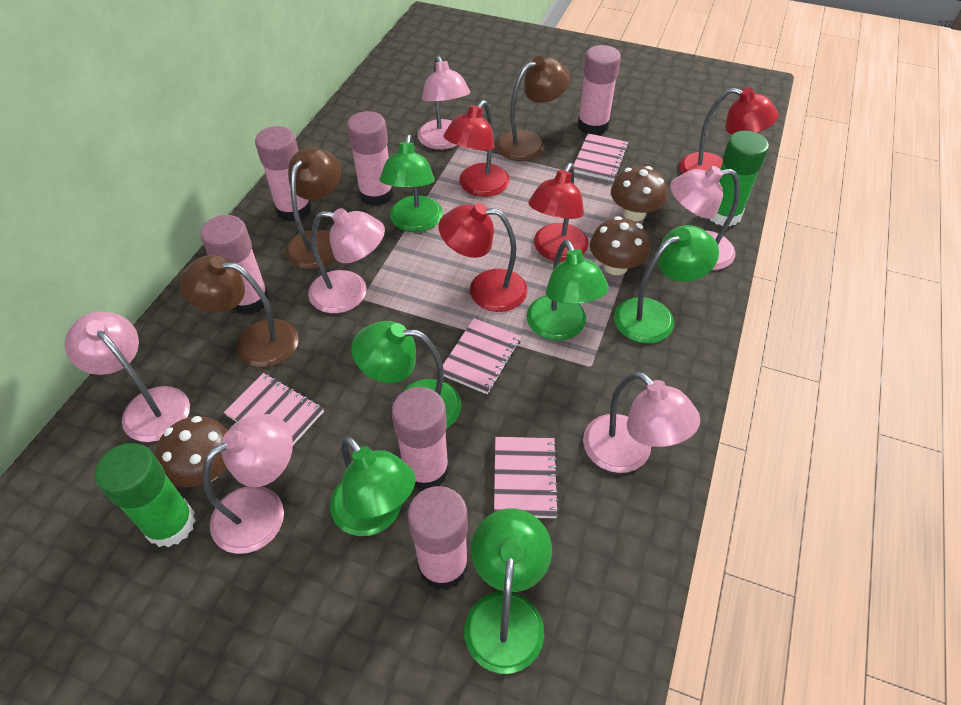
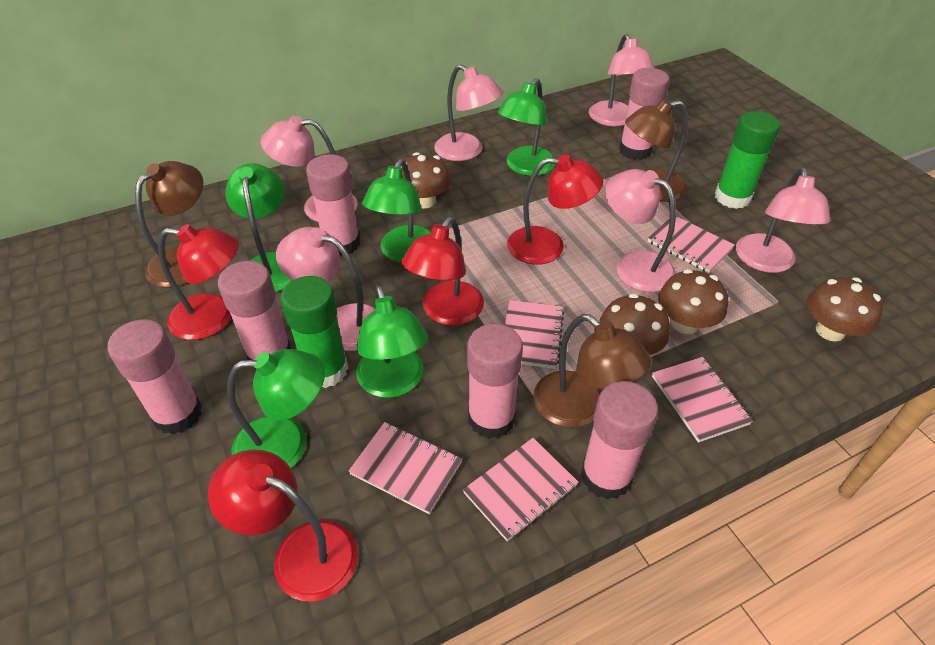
brown mushroom: [156,416,228,487] [590,216,650,275] [611,166,667,221] = 3 -> [401,152,451,209] [599,293,670,355] [658,269,728,334] [807,277,883,342] = 4
green lamp: [330,436,415,536] [351,321,461,429] [380,134,443,232] [464,509,552,674] [527,240,609,341] [614,225,719,343] = 6 -> [225,163,292,292] [227,349,325,468] [356,285,428,398] [362,159,431,263] [497,78,556,176] = 5
pink notebook: [224,373,324,445] [443,318,521,394] [494,437,559,518] [573,133,629,181] = 4 -> [349,422,462,514] [463,438,579,541] [505,300,564,369] [648,216,735,273] [652,357,753,443] = 5

